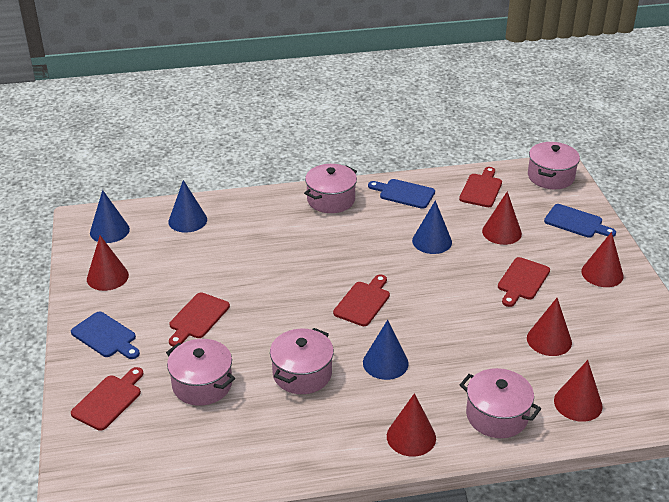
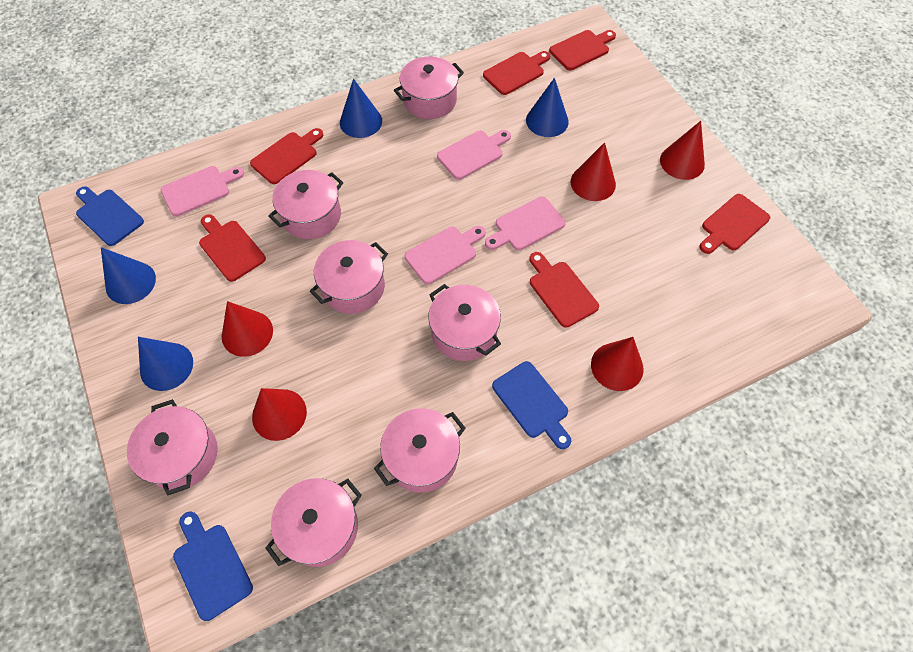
pink cutting board: none = 0 -> [161,166,244,216] [404,226,486,284] [437,130,511,180] [485,197,566,250] = 4
pink pot: [166,339,235,406] [270,328,334,394] [304,164,357,213] [460,368,541,438] [528,142,580,189] = 5 -> [127,399,218,496] [265,478,362,567] [268,170,343,239] [309,240,388,314] [374,408,466,493] [394,56,464,119] [428,284,501,361] = 7
red cone: [87,235,129,291] [387,393,436,457] [482,191,522,245] [527,298,572,356] [554,360,602,422] [581,232,624,287] = 6 -> [222,301,273,357] [252,388,307,441] [571,142,616,201] [591,337,644,391] [660,121,705,180] = 5
red cutting board: [71,367,143,431] [169,292,230,347] [333,274,390,326] [459,167,502,207] [498,257,550,307] = 5 -> [199,214,266,282] [250,128,323,184] [483,51,550,95] [529,252,599,328] [549,30,616,70] [699,194,770,254] = 6

